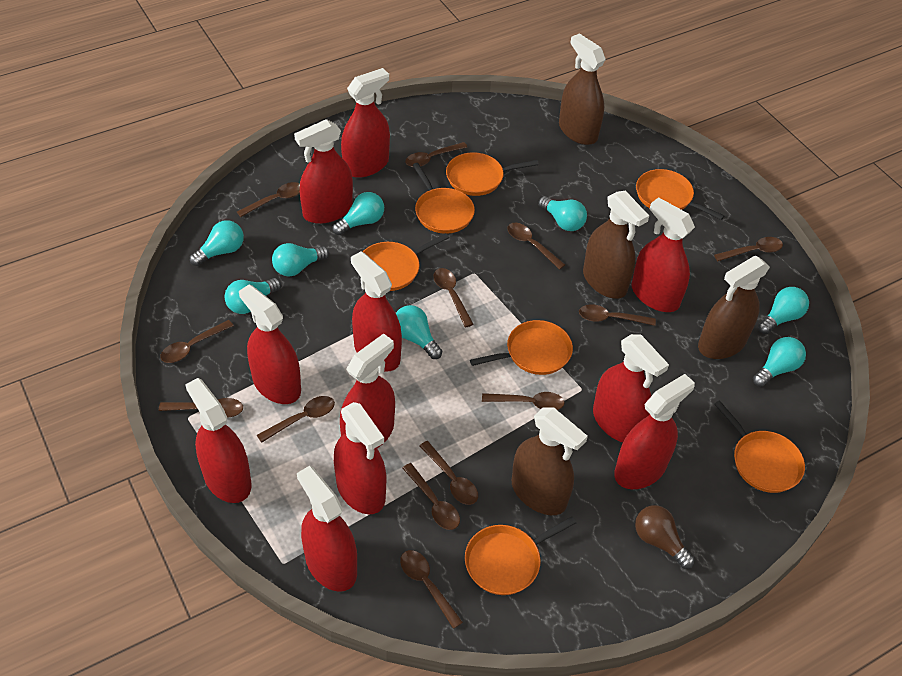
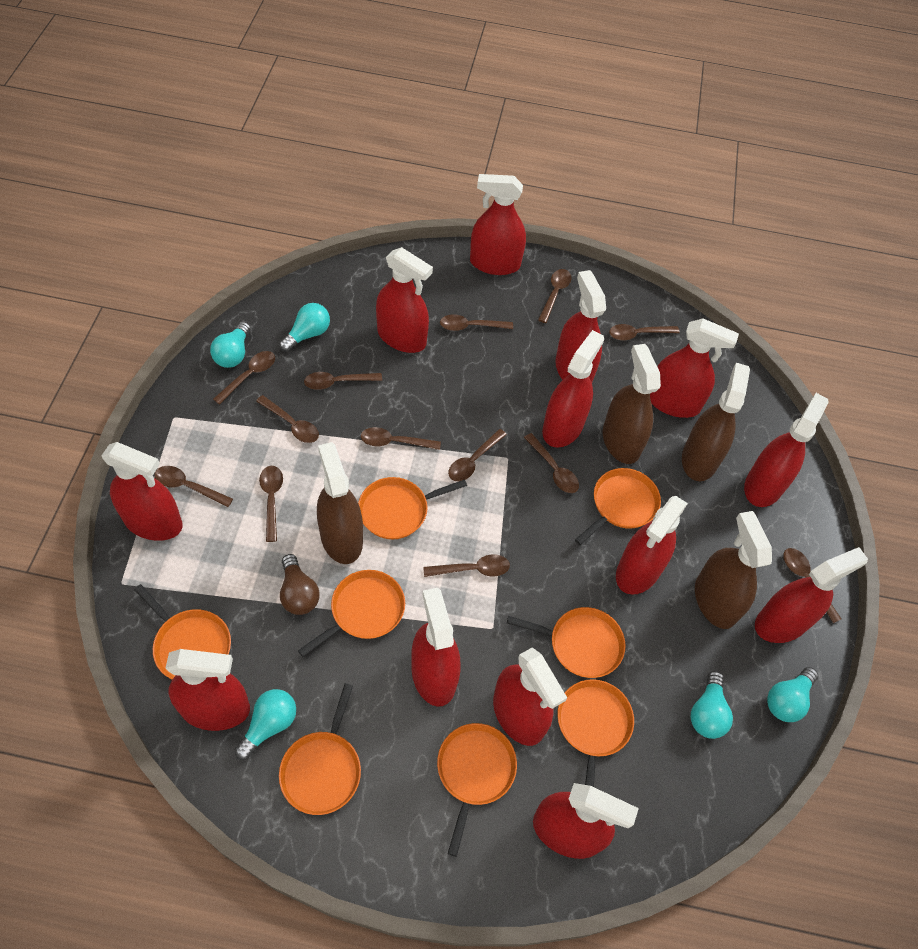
orange pan: [363,233,449,291] [413,163,475,234] [446,152,539,196] [465,517,576,595] [470,320,573,375] [636,169,724,220] [714,400,805,493] = 7 -> [134,584,231,679] [279,684,361,815] [298,570,405,657] [358,477,467,539] [437,723,517,857] [507,607,626,678] [557,679,634,787] [575,468,661,545] = 8
red spray bottle: [185,378,252,503] [239,284,301,404] [294,119,353,224] [297,466,357,592] [334,402,386,514] [340,333,395,448] [341,68,390,178] [351,251,402,372] [593,334,669,443] [614,374,695,489] [631,197,695,312] = 11 -> [101,442,183,541] [166,649,250,731] [376,247,433,353] [411,588,461,707] [470,174,526,275] [493,647,567,746] [533,783,639,859] [542,330,604,448] [555,270,606,382] [616,496,688,595] [650,319,739,418] [744,393,829,507] [755,547,868,643] = 13
turquoise light bulb: [190,220,244,266] [225,278,281,314] [272,243,329,277] [332,192,384,235] [396,305,442,359] [538,196,587,231] [753,337,806,387] [758,287,809,334] = 8 -> [210,322,251,368] [234,689,296,760] [279,303,330,352] [691,671,733,739] [767,667,818,722] = 5

